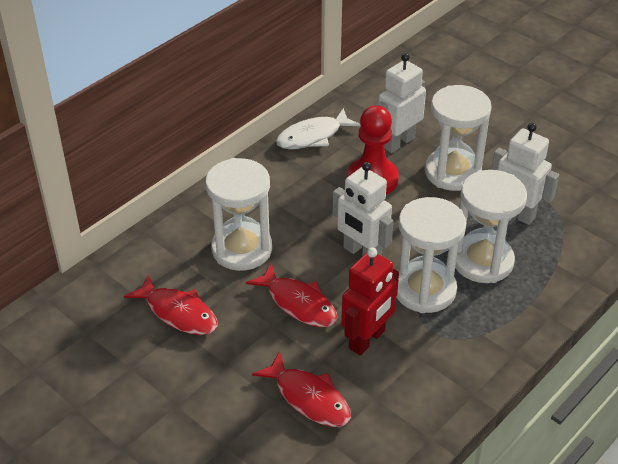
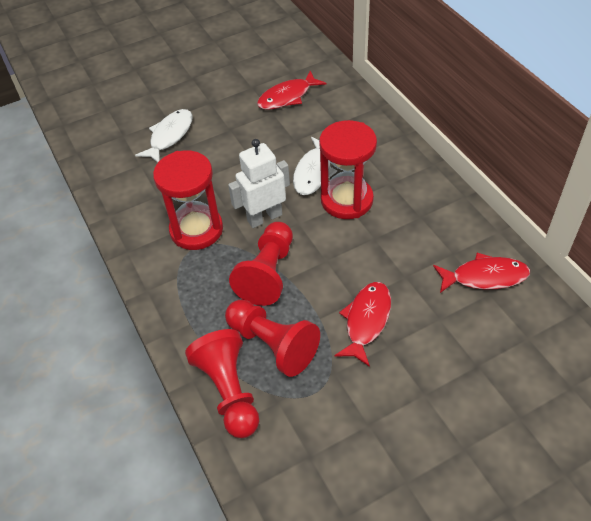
red hourglass: none = 0 -> [153,150,223,250] [319,120,377,219] = 2
red pawn: [347,105,399,194] = 1 -> [185,329,259,438] [225,300,320,377] [229,222,293,306] = 3
red robot: [341,248,399,355] = 1 -> none = 0
white fish: [276,108,361,149] = 1 -> [135,109,193,162] [293,137,337,195] = 2
white hourglass: [205,158,272,271] [396,197,466,313] [425,85,492,191] [455,170,527,283] = 4 -> none = 0
white robot: [332,162,393,256] [376,53,426,153] [491,123,559,225] = 3 -> [228,139,290,228] = 1

